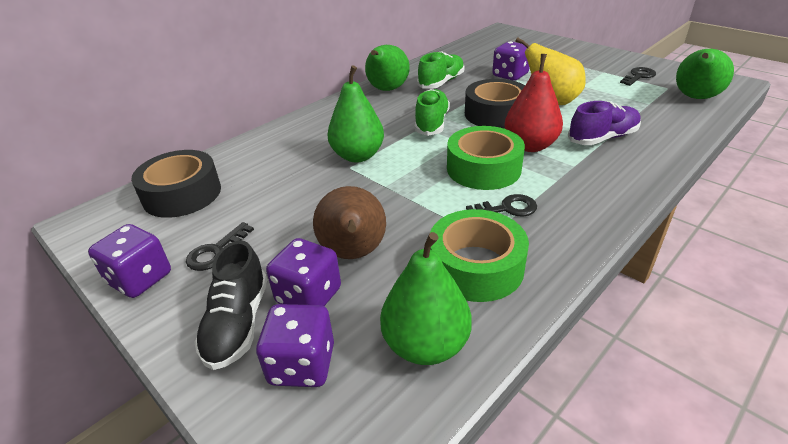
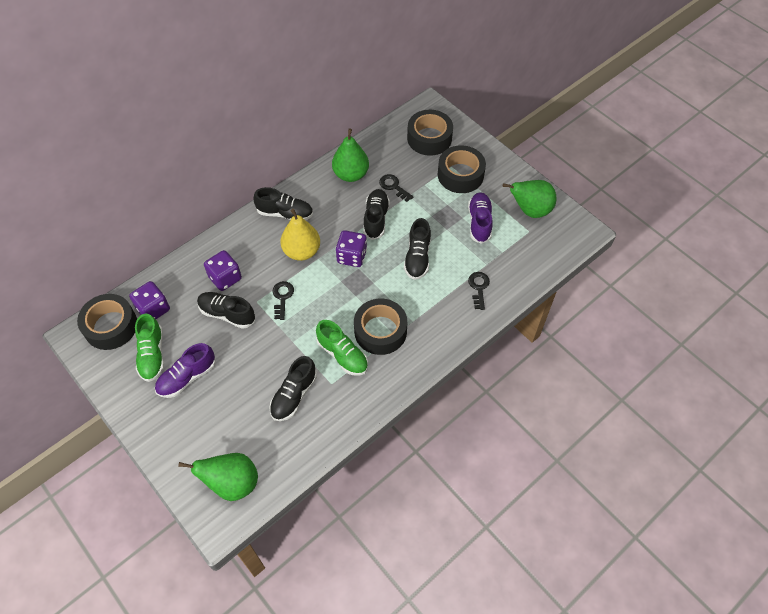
black shoe: [195,240,267,370] = 1 -> [197,292,255,329] [254,187,313,220] [269,356,317,421] [363,189,390,240] [404,218,431,280] = 5
black tape: [131,150,221,218] [465,79,525,129] = 2 -> [77,294,137,350] [354,299,407,355] [407,110,453,156] [438,145,486,193] = 4
brown pear: [313,186,386,259] = 1 -> none = 0
green pear: [328,65,384,162] [365,45,410,91] [380,232,472,365] [676,49,734,99] = 4 -> [178,453,258,501] [332,129,369,182] [503,180,556,218] = 3
green tape: [430,209,529,302] [447,126,525,190] = 2 -> none = 0
purple dice: [88,224,171,298] [256,304,334,387] [266,238,341,306] [492,41,530,81] = 4 -> [129,281,170,319] [204,250,242,291] [336,230,367,267] = 3
purple shoe: [568,101,641,145] = 1 -> [155,343,216,398] [468,192,493,244] = 2
red pear: [505,54,563,152] = 1 -> none = 0

